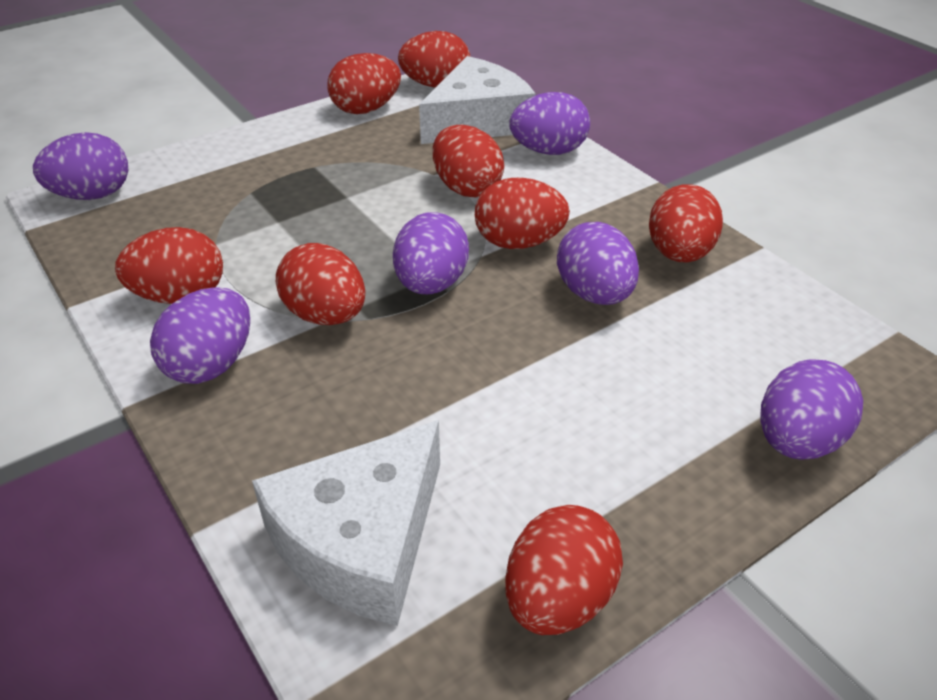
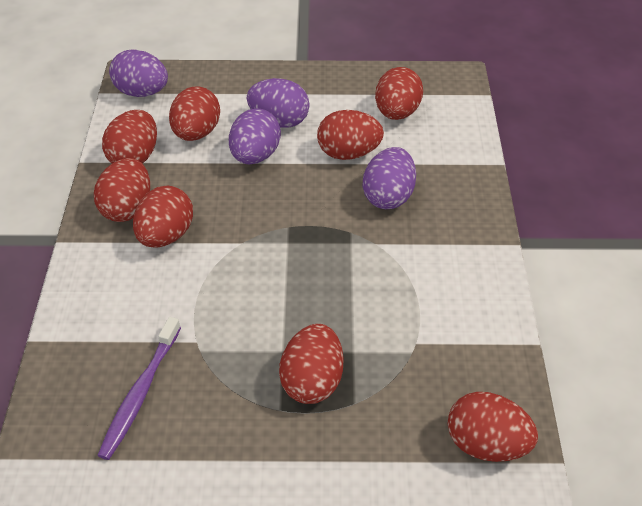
purple egg: [33,132,128,200] [150,287,250,384] [393,212,469,294] [509,92,590,155] [557,222,639,305] [761,359,863,460] = 6 -> [109,49,168,97] [229,109,281,164] [247,78,310,128] [363,147,416,209] = 4
purple toothbrush: none = 0 -> [97,317,181,460] = 1
white cheese: [252,420,440,626] [419,56,536,144] = 2 -> none = 0

